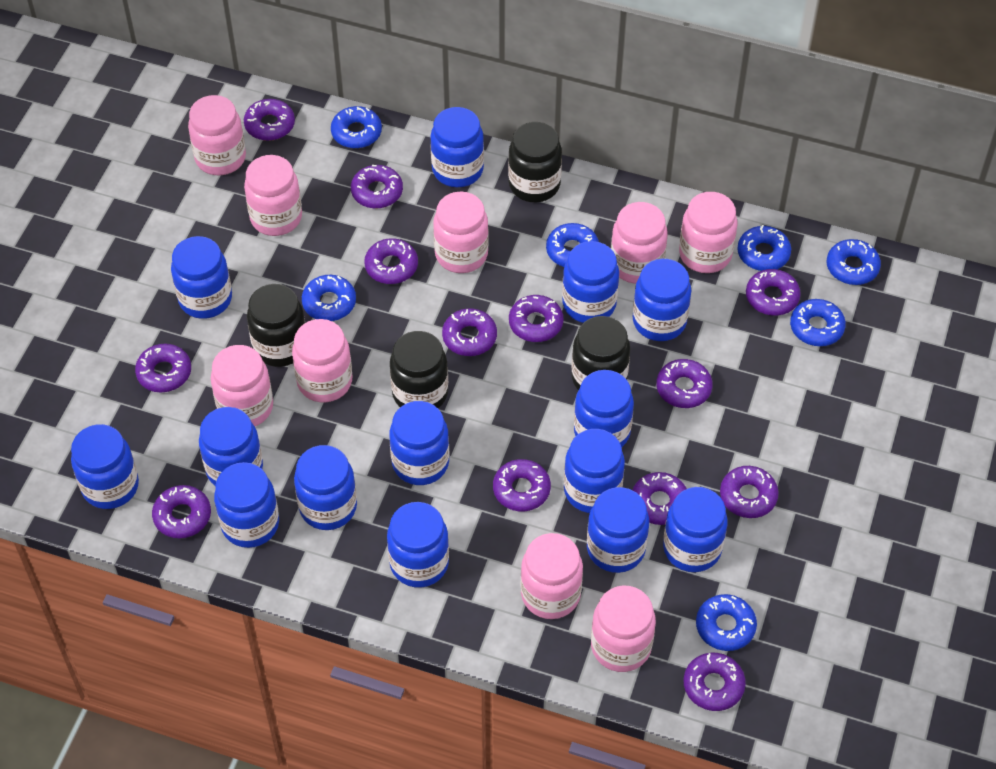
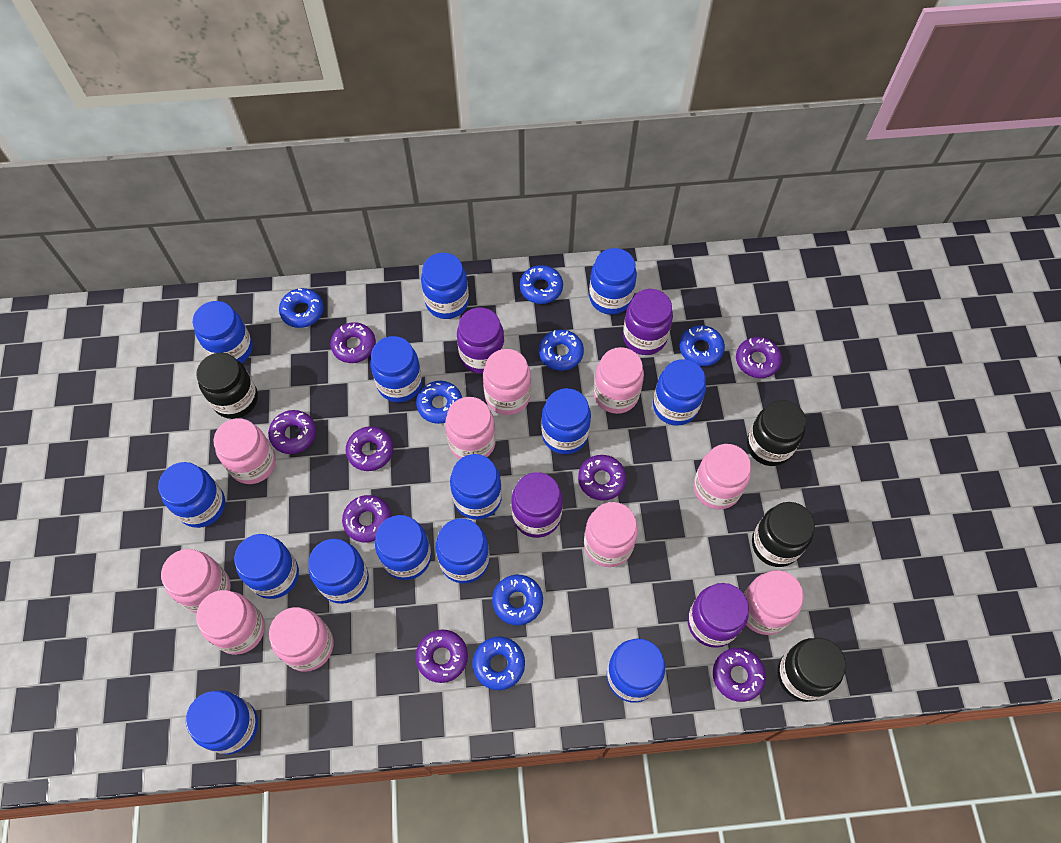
pink jar: [188,95,246,175] [211,345,273,426] [244,155,302,236] [292,319,352,402] [433,192,489,273] [521,533,583,619] [591,585,656,672] [611,202,668,284] [679,192,737,273] = 9 -> [161,549,231,613] [196,590,265,655] [213,418,276,484] [269,607,334,672] [445,397,496,459] [483,349,531,415] [584,502,638,567] [593,347,644,414] [694,444,751,509] [744,570,804,635] = 10
purple donut: [135,344,191,392] [152,485,211,538] [244,99,295,141] [351,165,403,208] [364,238,418,284] [442,308,497,356] [493,459,551,511] [509,295,563,342] [633,472,687,525] [656,359,713,408] [684,653,746,711] [720,466,779,518] [746,269,801,316] = 13 -> [268,410,316,454] [330,322,376,363] [342,495,392,542] [346,427,393,471] [415,629,468,683] [578,455,626,501] [713,648,766,702] [736,337,782,378] = 8
purple jar: none = 0 -> [457,308,505,374] [511,472,563,538] [623,289,673,355] [688,583,749,648] = 4

